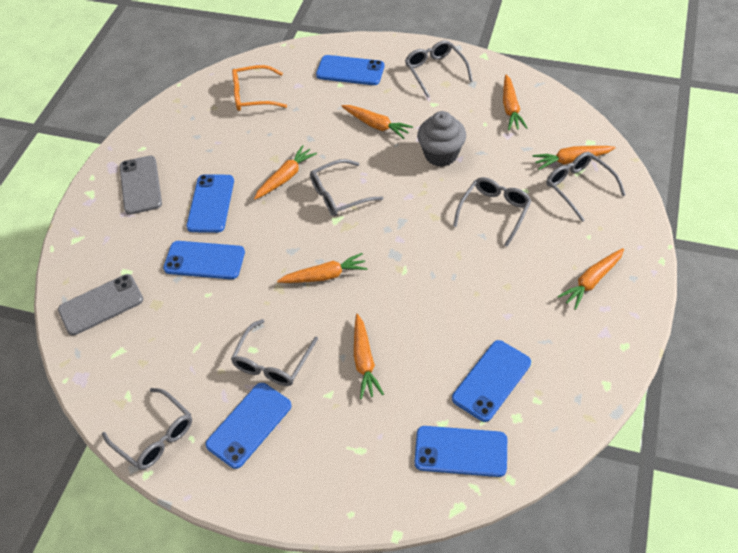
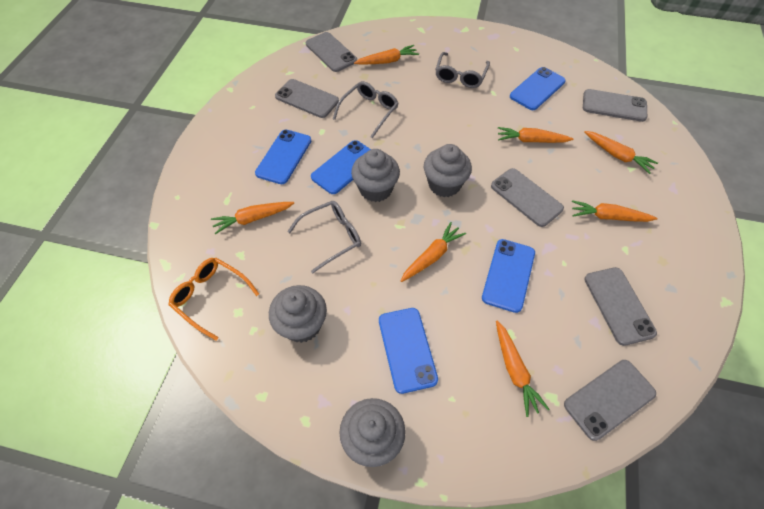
blue phone: [163,241,245,279] [186,174,234,233] [205,383,292,469] [316,55,384,85] [414,426,507,477] [452,340,531,422] = 6 -> [255,130,311,184] [311,140,371,194] [379,308,438,394] [482,239,535,313] [510,67,566,110] = 5
grey cupcake: [417,111,466,167] = 1 -> [269,285,327,343] [339,398,406,467] [351,149,400,202] [424,144,472,197] = 4
grey glasses: [102,388,192,470] [231,319,318,386] [310,159,383,216] [405,40,473,98] [453,177,531,247] [547,152,626,222] = 6 -> [287,201,361,273] [333,81,399,138] [435,52,490,88] = 3
grey phone: [58,274,143,335] [120,156,162,215] = 2 -> [275,79,339,118] [306,32,357,72] [491,168,564,227] [564,360,656,441] [583,89,647,122] [584,267,657,346] = 6

